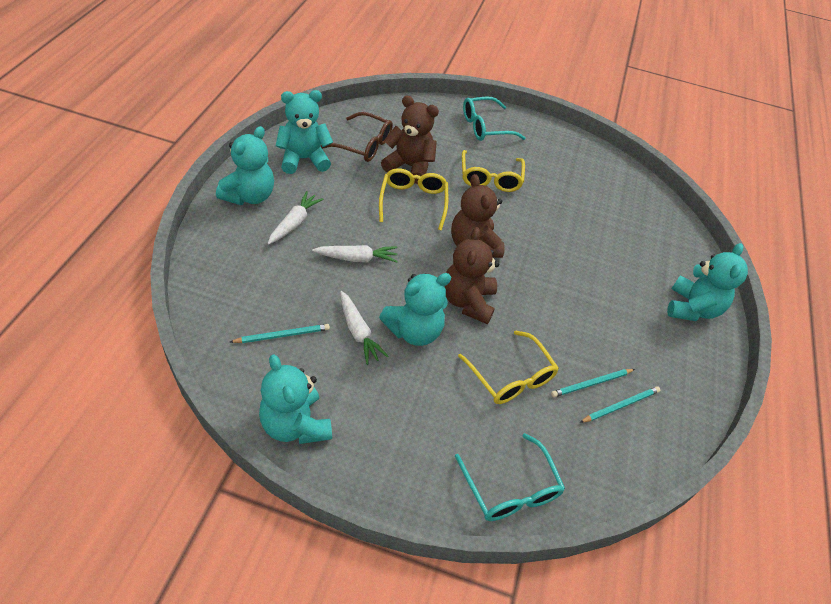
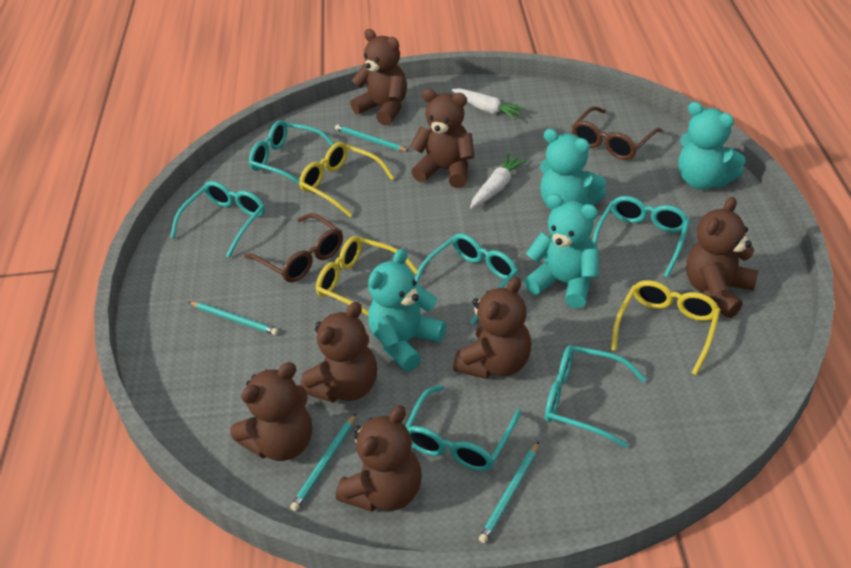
brown glasses: [321,112,393,162] = 1 -> [244,213,343,282] [572,106,662,160] = 2
brown teddy bear: [381,96,439,184] [444,227,499,324] [451,174,505,258] = 3 -> [230,362,312,461] [300,302,377,403] [336,405,422,512] [350,29,407,126] [410,89,475,188] [453,276,532,379] [686,197,758,318] = 7
turquoise glasses: [455,433,565,521] [463,97,525,141] = 2 -> [170,181,265,258] [249,120,334,184] [406,385,522,471] [415,233,518,324] [545,345,646,448] [592,196,690,278] = 6
turquoise pencil: [230,324,330,343] [551,369,635,397] [579,386,660,423] = 3 -> [189,302,278,335] [290,413,356,511] [335,124,409,151] [479,441,539,543] = 4
turquoise teddy bear: [216,126,274,205] [259,354,332,444] [276,90,333,174] [379,273,451,346] [667,243,748,321] = 5 -> [368,249,446,371] [524,194,599,308] [540,129,606,210] [679,102,745,189] = 4
white carrot: [267,191,323,245] [312,245,398,263] [340,291,388,365] = 3 -> [452,88,526,120] [470,154,528,209] = 2

